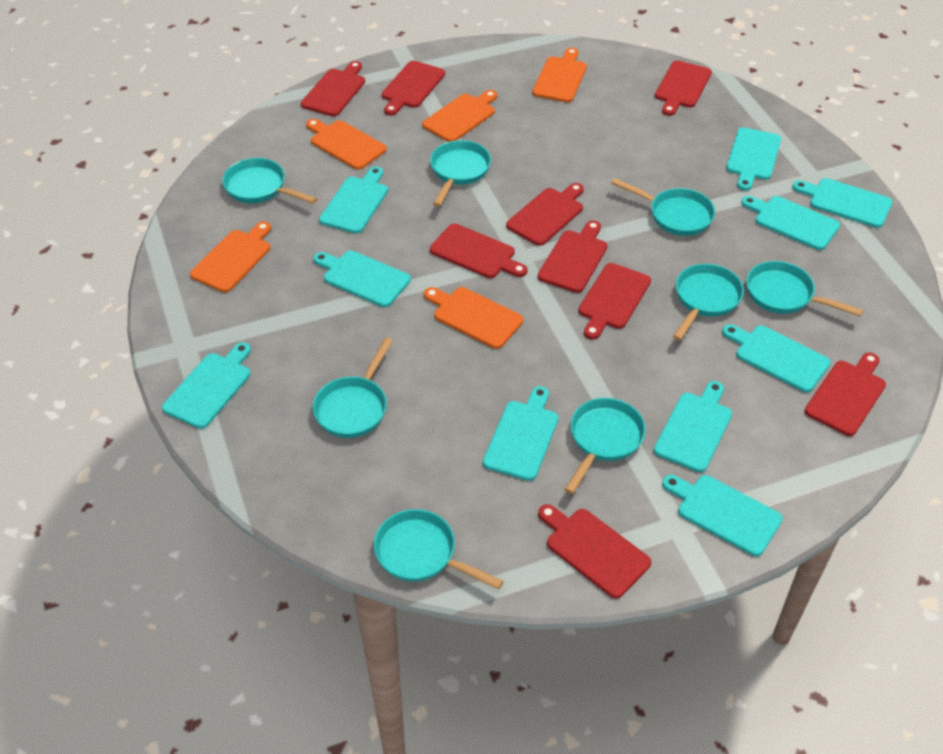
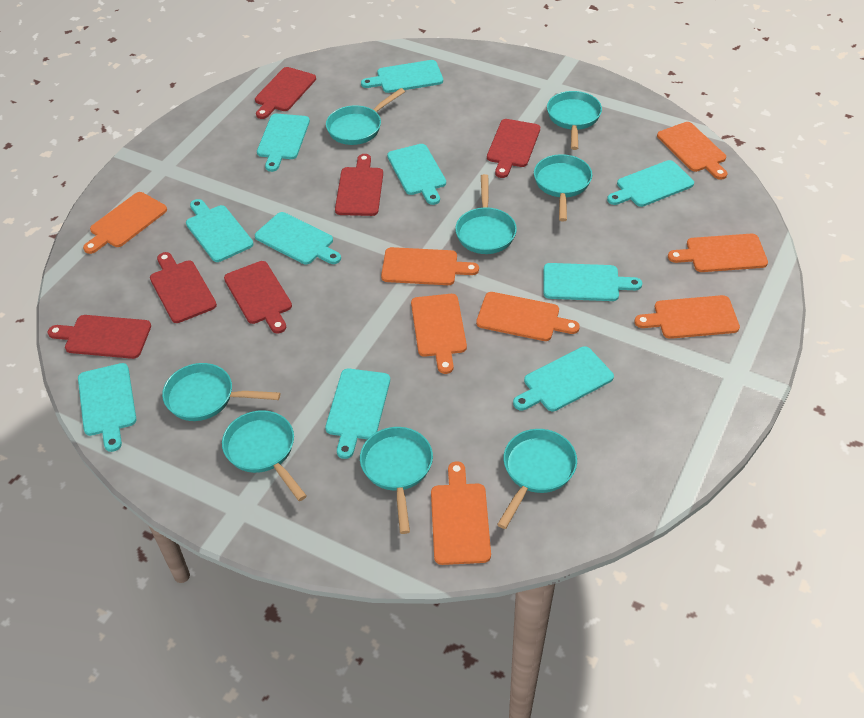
orange cutting board: [190,221,271,292] [306,119,387,170] [422,90,497,142] [424,287,523,349] [532,48,587,102] = 5 -> [83,192,167,254] [381,247,479,285] [411,294,467,374] [431,461,491,565] [476,292,580,341] [635,295,740,339] [657,122,727,180] [668,234,768,272] = 8
red cutting board: [301,61,365,116] [382,61,445,116] [430,223,528,278] [506,183,584,246] [538,221,608,293] [538,504,651,599] [578,263,651,339] [655,60,712,116] [805,353,886,436] = 9 -> [47,315,151,359] [150,252,217,323] [224,261,292,333] [255,67,316,119] [335,154,383,216] [487,119,540,178] = 6

